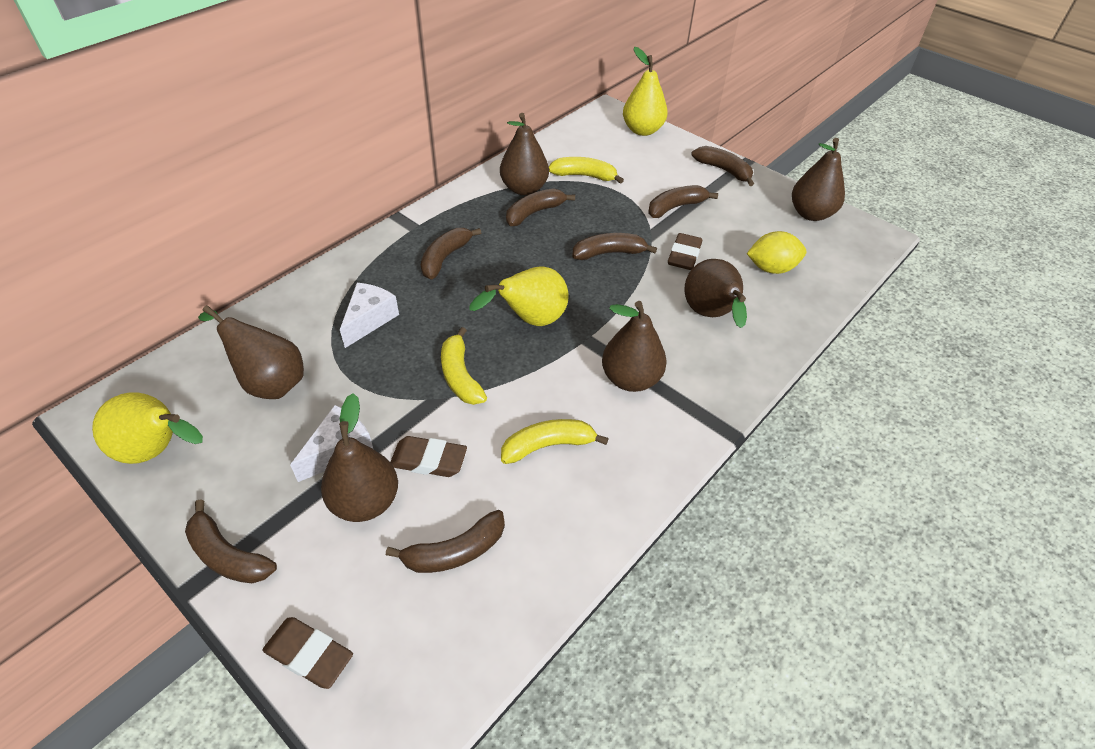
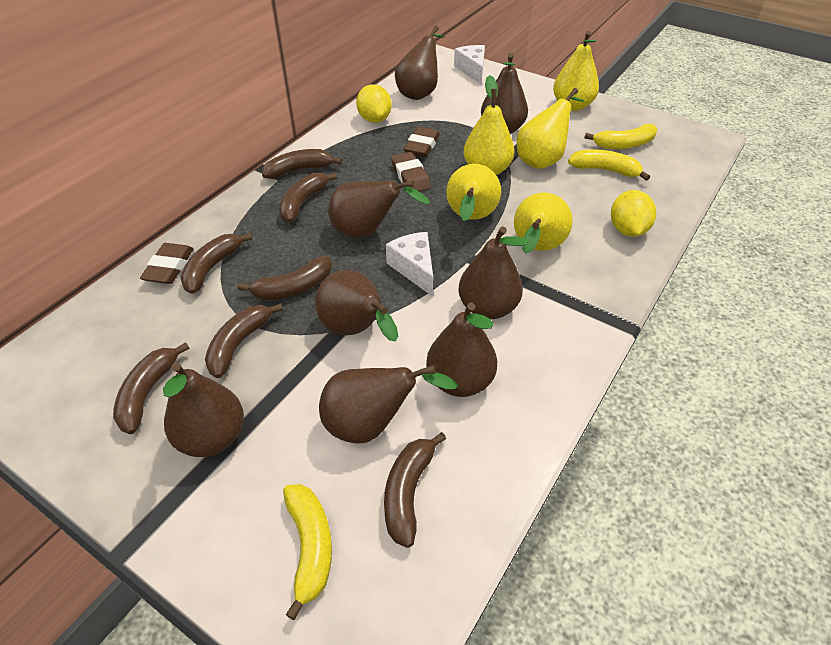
brown pear: [198,305,304,399] [321,393,398,522] [500,113,549,195] [602,301,667,392] [684,259,747,328] [792,138,845,221] = 6 -> [163,362,244,457] [315,270,398,342] [319,365,458,443] [328,181,430,238] [395,26,445,100] [426,302,497,397] [458,226,528,319] [481,53,528,134] = 8
yellow lemon: [747,231,806,274] = 1 -> [356,84,392,123] [611,190,656,237] = 2
yellow pear: [92,392,203,464] [469,266,569,326] [623,47,668,136] = 3 -> [446,164,501,221] [463,75,514,175] [514,193,573,254] [517,88,584,169] [553,31,599,111] = 5

